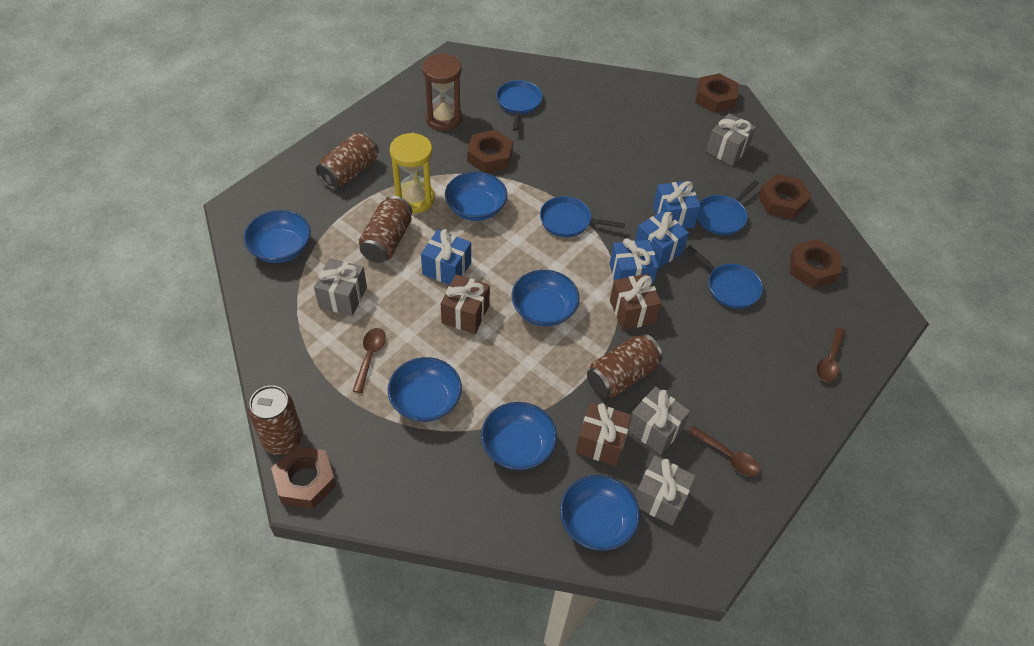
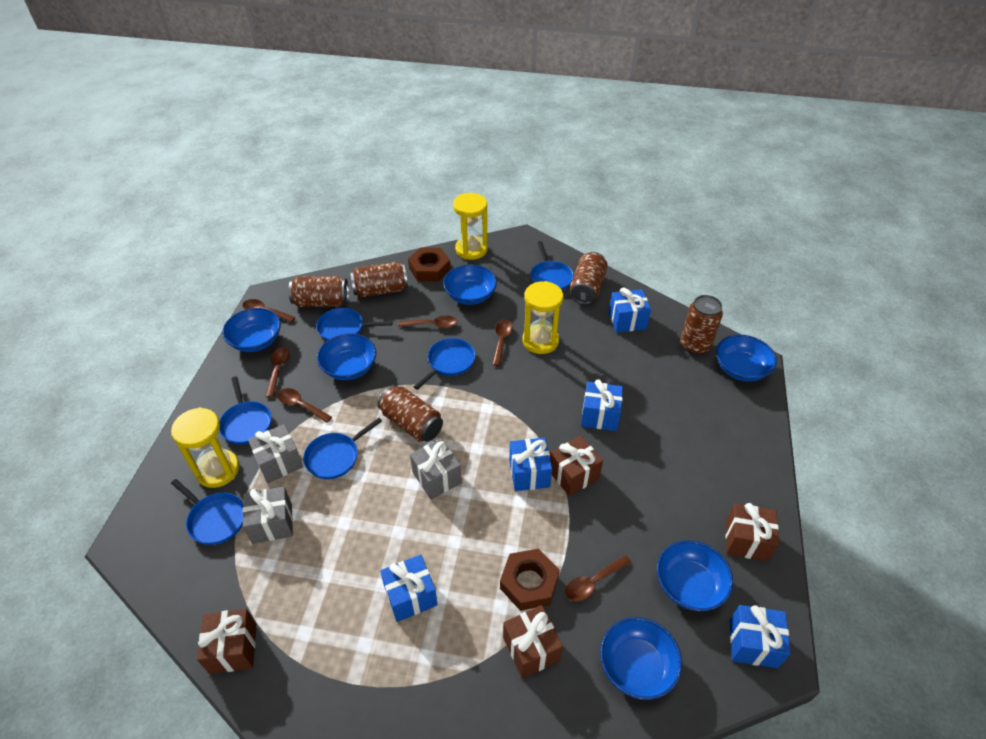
blue gift: [421,229,471,285] [610,238,658,285] [635,211,689,268] [653,181,701,229] = 4 -> [380,555,438,622] [509,438,552,491] [581,379,623,431] [609,288,651,333] [729,605,791,668] = 5
blue pan: [496,80,543,131] [540,196,625,237] [686,245,763,309] [698,180,759,235] = 4 -> [171,479,243,545] [219,376,272,445] [303,418,382,479] [316,308,393,341] [414,338,475,390] [531,241,574,290] = 6
brown can: [248,385,303,455] [316,132,379,190] [359,196,412,263] [587,334,663,398] = 4 -> [288,276,349,307] [350,262,408,297] [378,385,443,442] [570,252,608,304] [680,295,723,355] = 5
brown gift: [441,274,490,334] [576,402,632,466] [610,274,662,330] = 3 -> [197,609,257,674] [503,605,563,678] [550,436,603,496] [726,503,779,561] = 4
brown hourglass: [422,53,462,131] = 1 -> none = 0
brown nut: [271,446,336,509] [467,130,513,173] [696,73,739,113] [758,174,811,220] [790,239,841,289] = 5 -> [408,247,451,282] [500,549,560,611] = 2
brown spoon: [353,328,386,393] [687,426,760,477] [816,327,845,382] = 3 -> [243,299,295,322] [266,348,290,398] [277,388,332,423] [398,315,457,328] [492,320,513,366] [565,555,631,601] = 6
grey gift: [314,258,367,316] [628,386,690,455] [635,456,696,526] [706,113,756,166] = 4 -> [242,487,293,544] [248,424,303,483] [410,439,462,500] = 3
yellow hourglass: [390,133,435,213] = 1 -> [171,407,239,488] [453,193,488,260] [523,281,563,354] = 3

